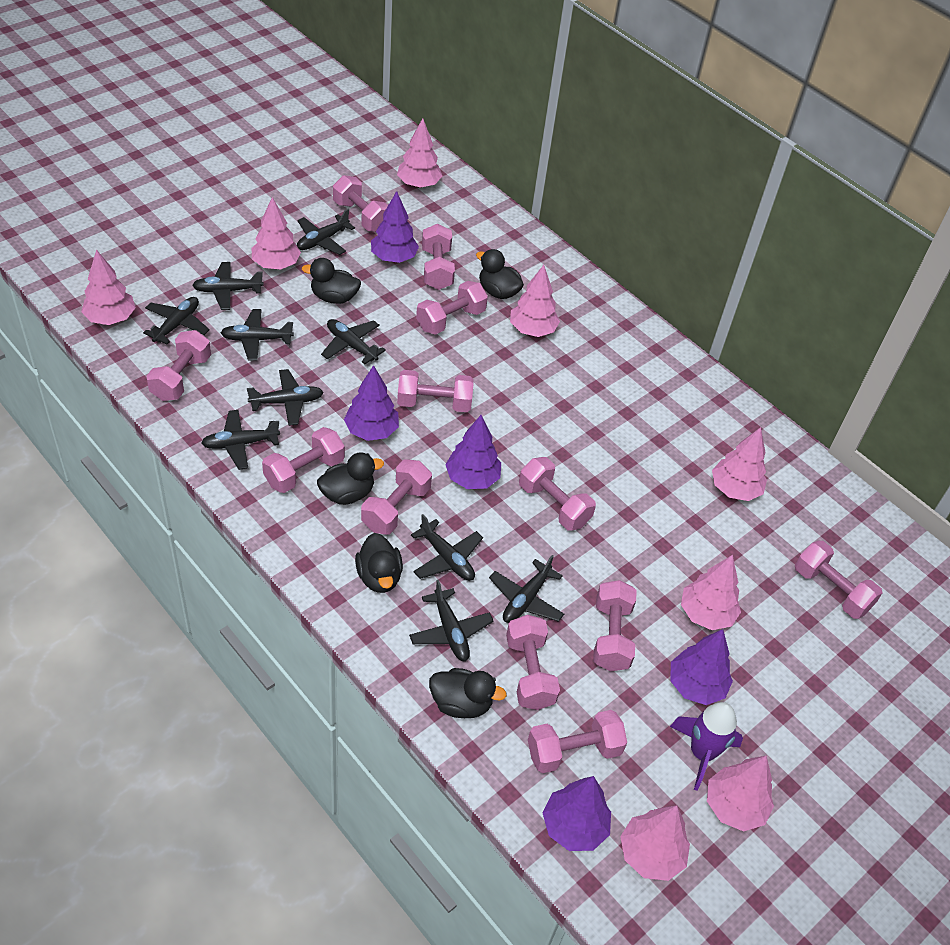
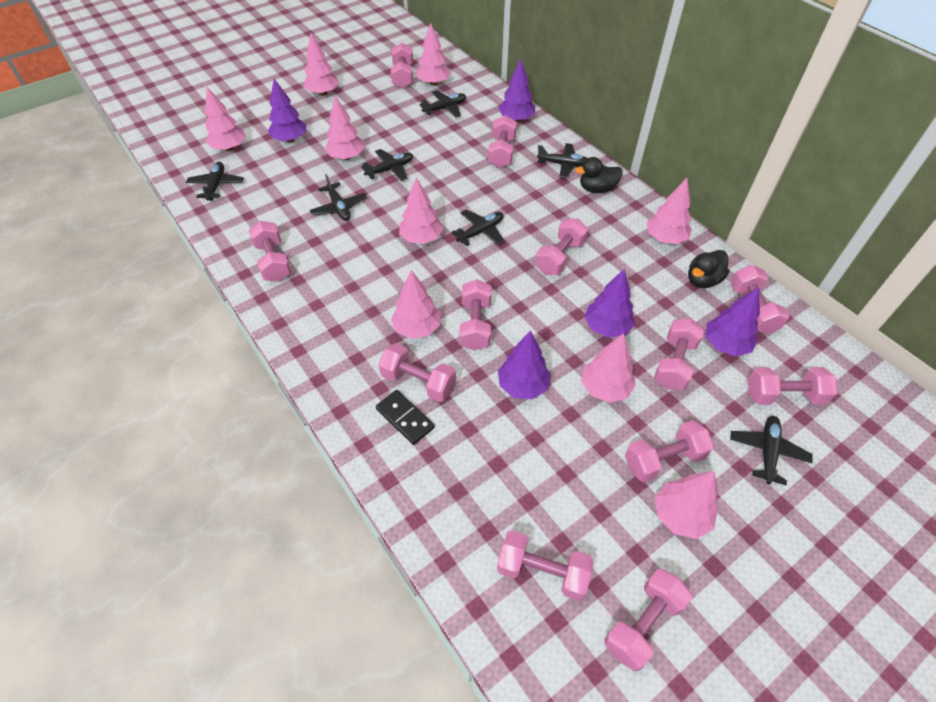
black domino: none = 0 -> [376,390,435,445] = 1
black duck: [302,258,361,304] [317,452,384,505] [355,533,403,593] [429,668,507,718] [476,249,524,299] = 5 -> [575,157,623,193] [688,250,730,288] = 2
black plane: [143,297,210,344] [192,262,264,310] [201,410,280,470] [220,309,294,361] [247,369,324,426] [297,209,355,255] [321,319,386,364] [409,580,493,661] [411,514,483,581] [489,555,564,623] = 10 -> [186,162,244,201] [310,174,367,221] [361,149,413,181] [419,90,466,118] [451,209,505,246] [537,143,587,178] [730,416,813,485] = 7
pink tree: [81,249,136,325] [252,197,301,269] [397,118,442,188] [510,265,560,337] [620,805,690,881] [681,555,741,630] [707,755,774,831] [712,427,767,501] = 8 -> [205,87,246,151] [303,33,339,96] [325,96,365,160] [391,270,440,339] [399,177,443,244] [416,23,451,86] [581,333,636,403] [647,178,692,244] [655,471,718,539] = 9
purple rocket: [670,702,743,791] = 1 -> none = 0

